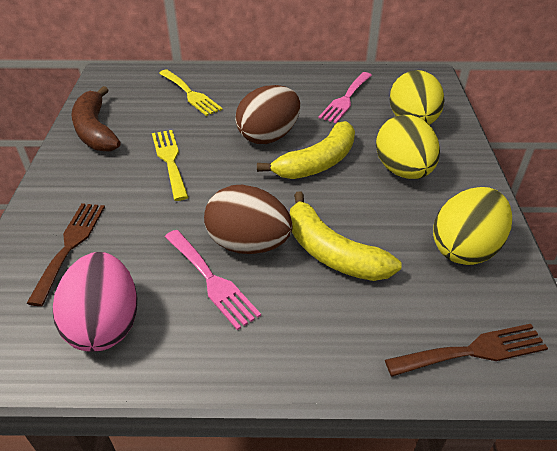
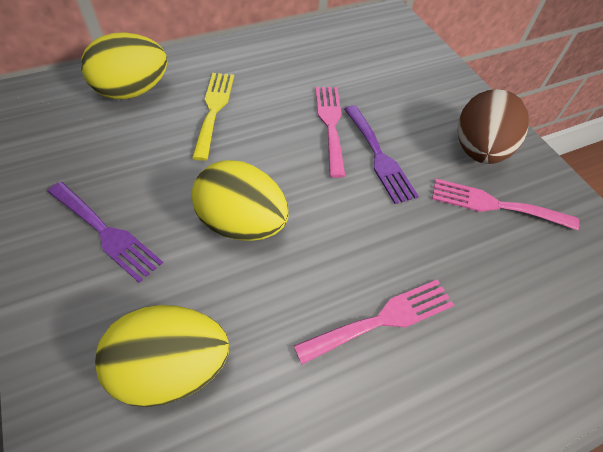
brown banana: [71,86,121,152] = 1 -> none = 0
brown egg: [204,185,293,254] [235,85,300,144] = 2 -> [458,89,529,164] = 1
brown fork: [26,203,105,306] [385,324,548,377] = 2 -> none = 0
pink egg: [53,252,137,352] = 1 -> none = 0
pink fork: [165,230,261,330] [319,72,372,123] = 2 -> [294,280,454,364] [316,87,345,178] [432,179,579,230] = 3
purple fork: none = 0 -> [48,182,163,283] [344,105,419,204] = 2
yellow banana: [257,121,355,179] [290,192,402,281] = 2 -> none = 0
yellow fork: [152,130,188,201] [159,70,223,116] = 2 -> [192,73,234,161] = 1

